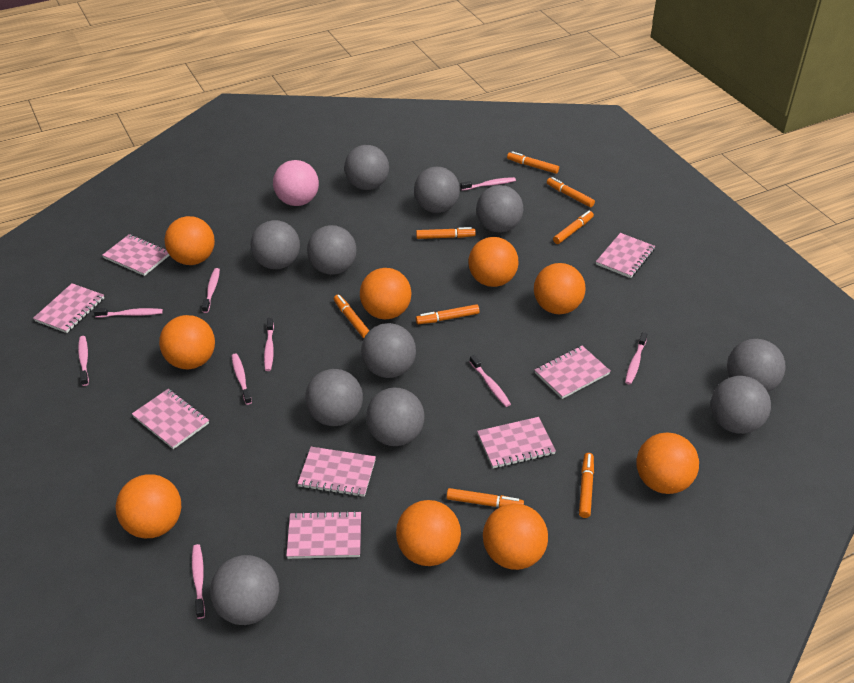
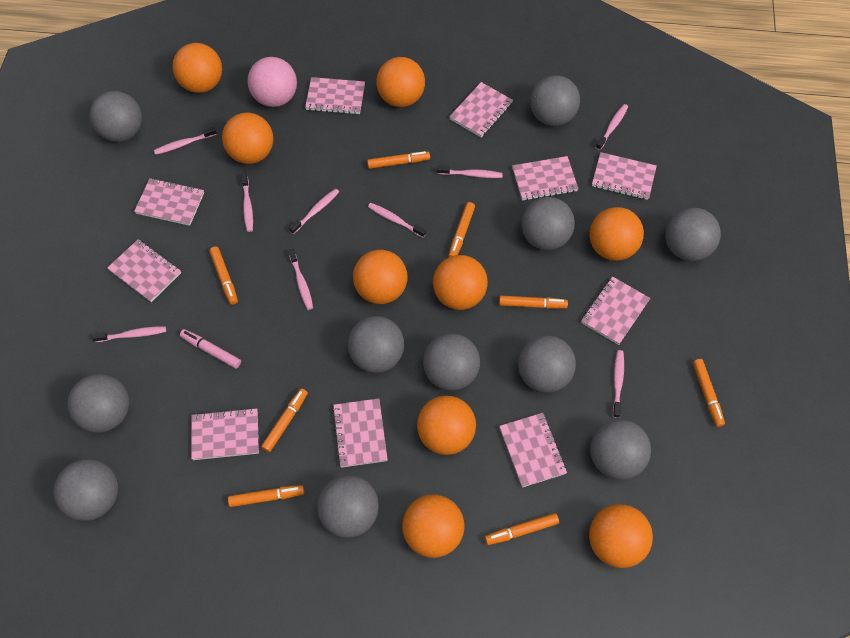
pink marker: none = 0 -> [180,329,241,369] = 1
pink notebook: [33,283,104,333] [102,234,170,276] [132,389,209,449] [286,511,361,559] [298,447,376,497] [477,417,556,468] [535,346,610,399] [596,233,655,278] = 8 -> [107,239,181,302] [134,178,204,226] [191,408,259,460] [305,77,365,115] [332,398,388,468] [449,82,513,137] [499,413,567,488] [512,156,578,201] [581,276,650,345] [592,152,657,200] = 10

